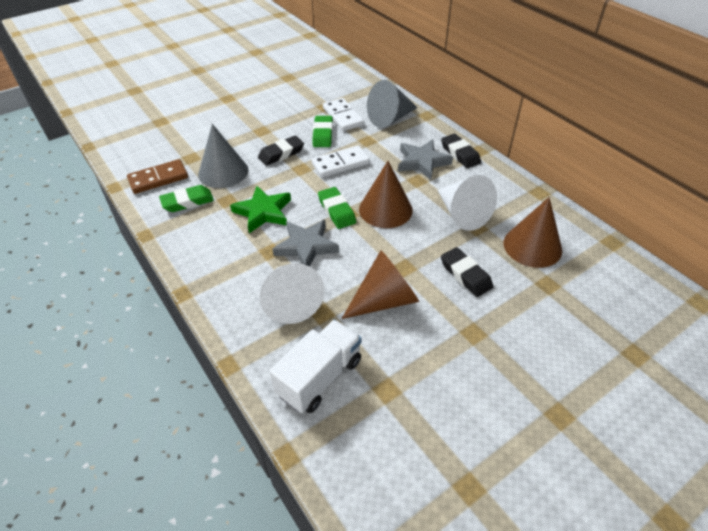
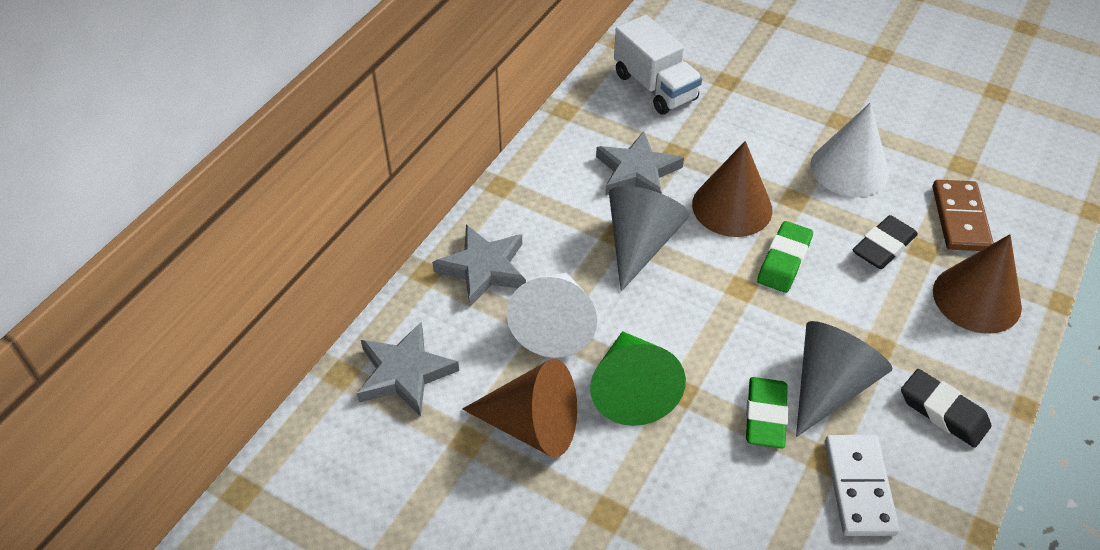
black eraser: [258,136,304,166] [441,134,481,168] [441,247,493,297] = 3 -> [852,215,918,269] [901,369,992,448] = 2
green cone: none = 0 -> [590,331,686,426] = 1
green eraser: [159,185,214,212] [313,116,333,147] [318,187,356,229] = 3 -> [746,377,788,449] [757,221,813,293] = 2
green star: [230,186,291,233] = 1 -> none = 0
grey star: [273,220,339,266] [398,139,453,180] = 2 -> [357,322,459,417] [432,225,526,307] [596,131,684,195] = 3
white domino: [312,145,370,177] [323,98,364,131] = 2 -> [825,435,900,536] = 1

